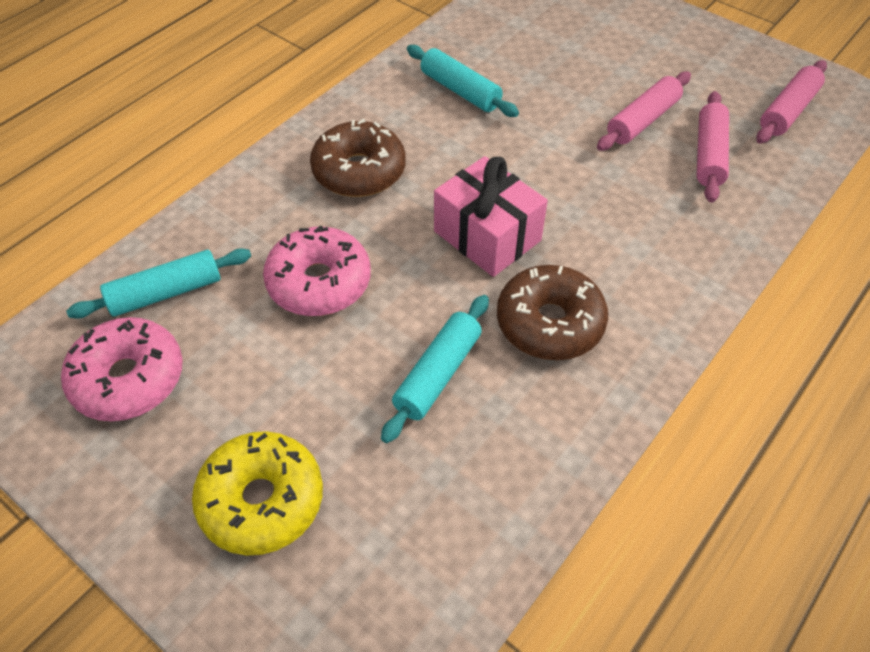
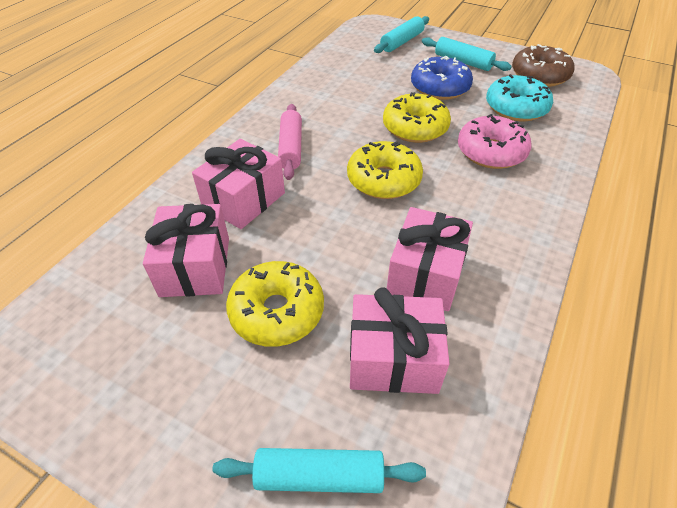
blue donut: none = 0 -> [411,56,473,100] = 1
brown donut: [310,119,406,197] [497,265,608,360] = 2 -> [512,44,575,87] = 1
pink donut: [61,317,183,421] [263,226,371,316] = 2 -> [458,114,531,169] = 1
pink gift: [434,156,548,277] = 1 -> [143,204,229,297] [192,139,285,229] [350,287,450,394] [387,207,473,311] = 4
pink rolling pin: [597,71,691,151] [696,91,729,203] [756,60,827,144] = 3 -> [278,104,302,180] = 1
turquoise donut: none = 0 -> [486,74,553,121] = 1
yellow donut: [192,431,323,556] = 1 -> [226,261,324,347] [347,141,423,199] [383,92,451,143] = 3

